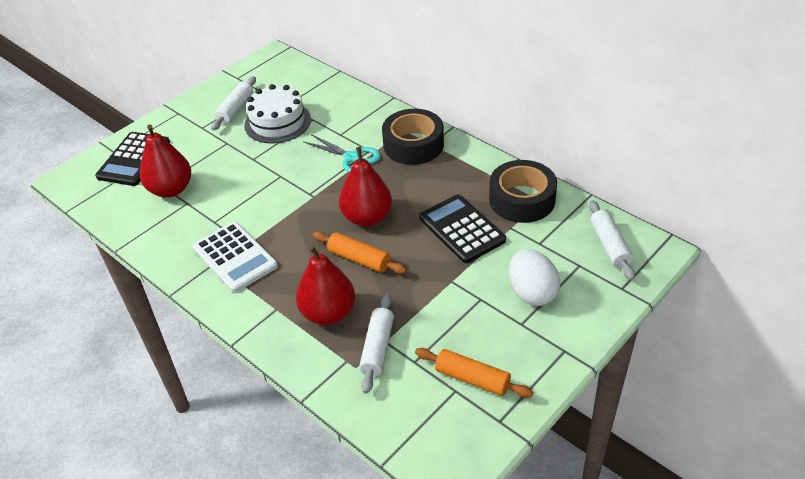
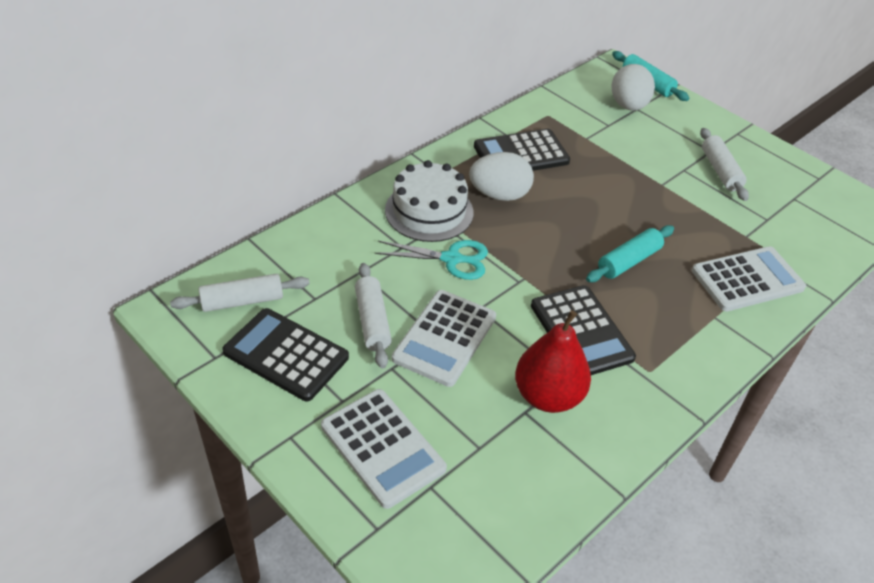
black calculator: [95,132,170,186] [419,194,506,263] = 2 -> [222,308,349,401] [474,129,570,171] [531,285,636,375] = 3
black tape: [382,109,444,165] [489,160,557,223] = 2 -> none = 0
orange rolling pin: [313,231,407,274] [415,348,533,398] = 2 -> none = 0
red pear: [140,125,191,198] [296,245,355,325] [339,147,392,226] = 3 -> [515,310,591,413] = 1
turquoise rolling pin: none = 0 -> [586,225,674,282] [612,51,689,101] = 2
white calculator: [193,222,278,292] = 1 -> [321,389,447,509] [392,290,496,387] [692,246,806,312] = 3
white egg: [509,249,560,306] = 1 -> [469,152,534,201] [611,64,655,111] = 2

